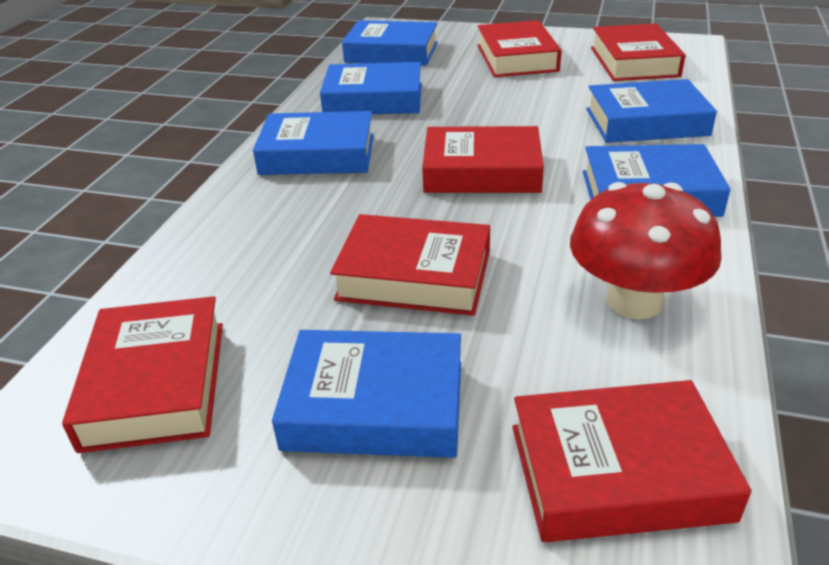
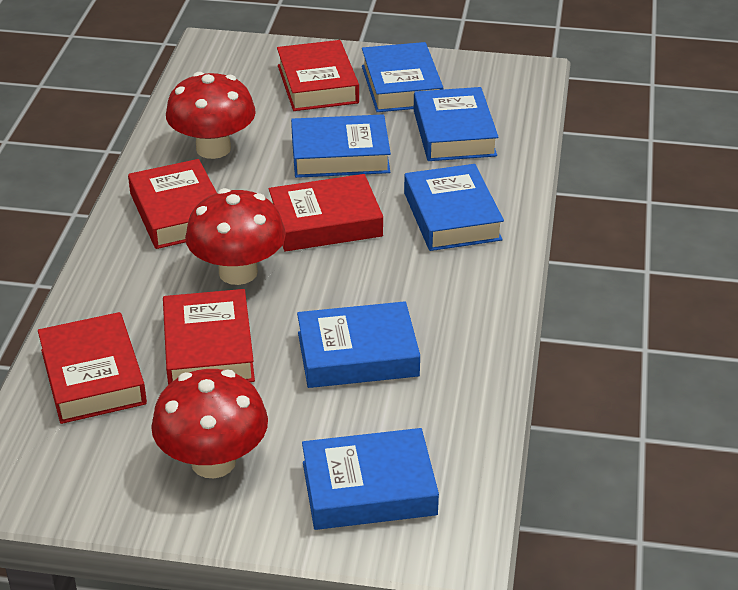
red book: [62,296,223,453] [330,214,490,316] [422,126,544,193] [477,20,562,77] [512,380,751,542] [591,23,685,81] = 6 -> [38,312,147,424] [128,159,217,249] [163,289,255,385] [269,174,383,252] [277,40,359,111] = 5
red mushroom: [570,182,722,319] = 1 -> [151,369,268,478] [166,72,256,159] [185,188,286,285] = 3

